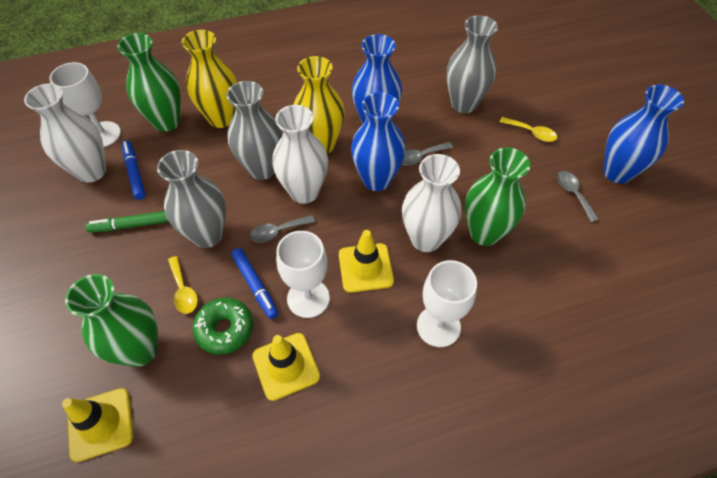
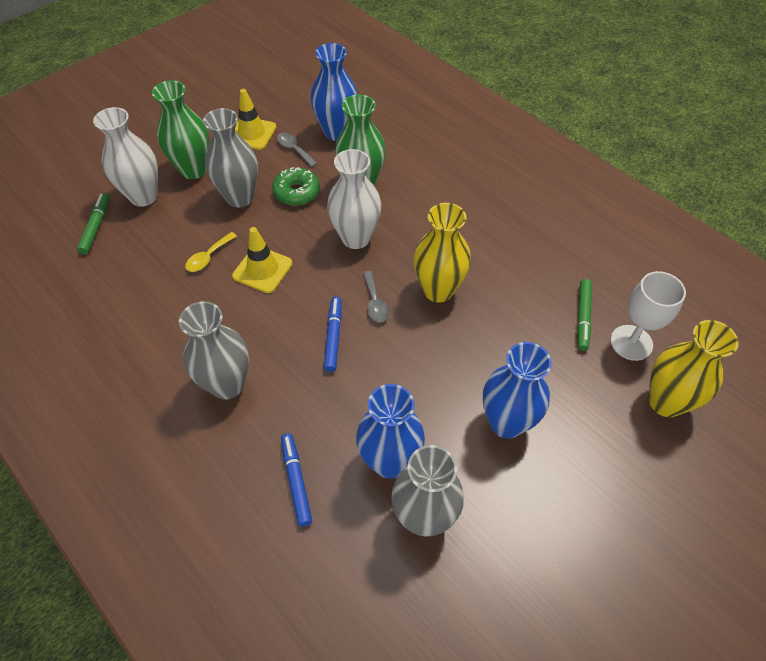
green marker: [86,211,169,233] = 1 -> [77,193,110,254] [577,279,592,351] = 2
green vase: [65,274,158,367] [117,33,181,132] [465,148,530,246] = 3 -> [152,80,209,179] [335,94,386,186] = 2
grey spoon: [250,215,315,243] [402,142,453,165] [557,171,599,222] = 3 -> [277,133,317,167] [363,271,389,322] = 2
white goblet: [49,62,121,147] [276,231,330,318] [417,260,477,347] = 3 -> [610,271,686,361] = 1
white vase: [24,84,106,183] [272,105,328,204] [402,154,461,252] = 3 -> [93,107,158,207] [327,149,381,249] = 2
yellow spoon: [168,256,198,314] [500,117,557,142] = 2 -> [185,232,237,272] = 1
yellow traffic cone: [62,388,134,462] [252,333,320,401] [339,230,394,293] = 3 -> [232,227,292,293] [235,89,276,150] = 2

